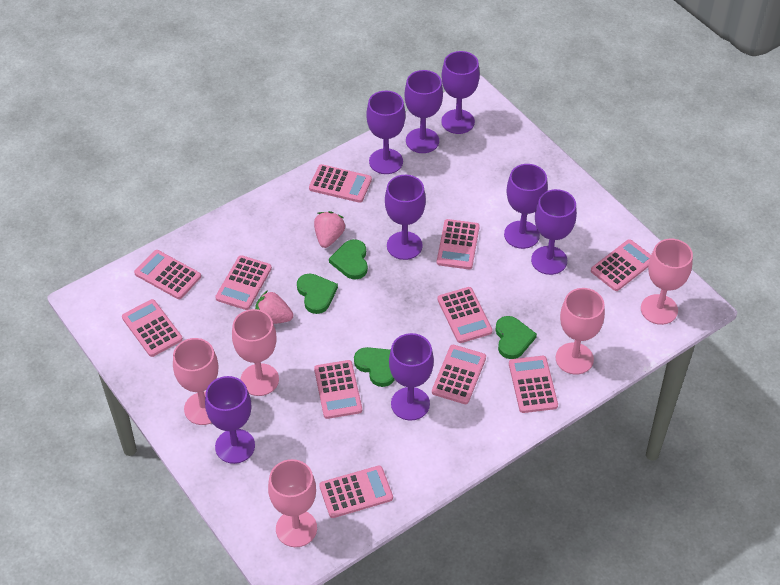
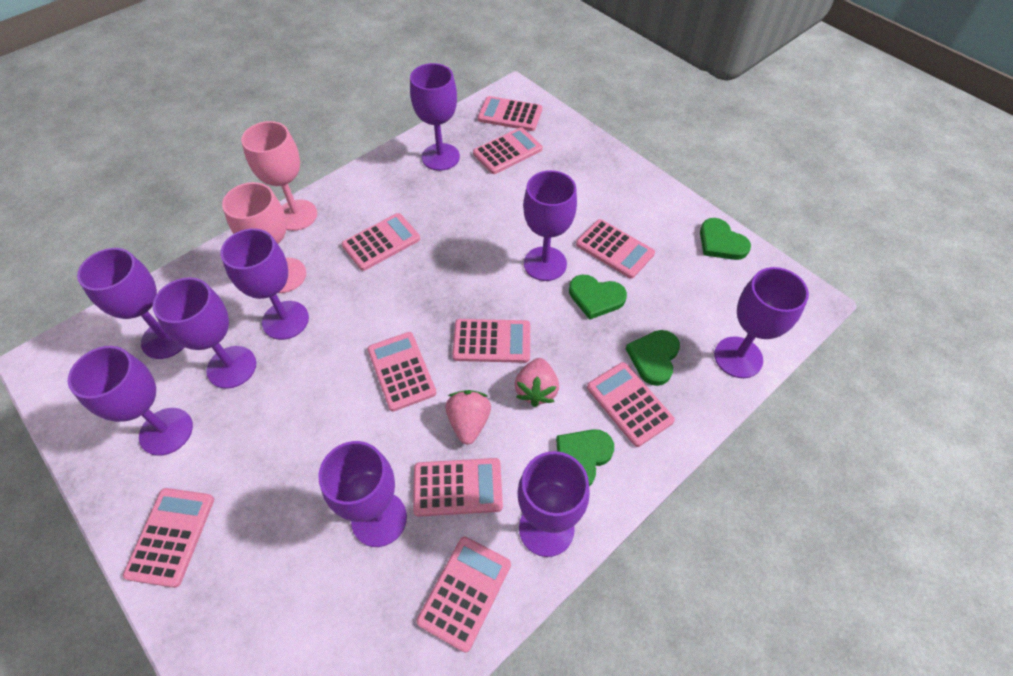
pink calculator: [122,299,183,357] [134,250,201,299] [215,255,272,310] [309,164,372,203] [314,360,362,419] [319,465,393,518] [432,345,486,404] [437,219,480,269] [437,287,493,343] [509,356,558,413] [591,239,651,291] = 11 -> [123,488,214,588] [342,213,420,271] [367,332,437,411] [413,458,503,517] [417,537,511,653] [452,319,530,363] [473,127,542,174] [478,96,542,131] [576,219,655,279] [587,362,675,447] = 10
pink goblet: [173,338,218,425] [232,309,279,396] [268,459,317,547] [556,288,605,375] [641,239,693,325] = 5 -> [222,182,306,293] [241,121,317,231] = 2
purple goblet: [205,376,255,464] [366,91,405,174] [385,175,426,260] [389,333,434,420] [404,70,443,153] [441,51,480,134] [504,164,548,249] [531,189,577,275] = 8 -> [68,346,193,456] [77,248,184,359] [153,277,256,389] [220,228,309,340] [318,441,407,547] [410,63,460,171] [518,451,590,557] [523,170,577,281] [714,267,809,378] = 9

